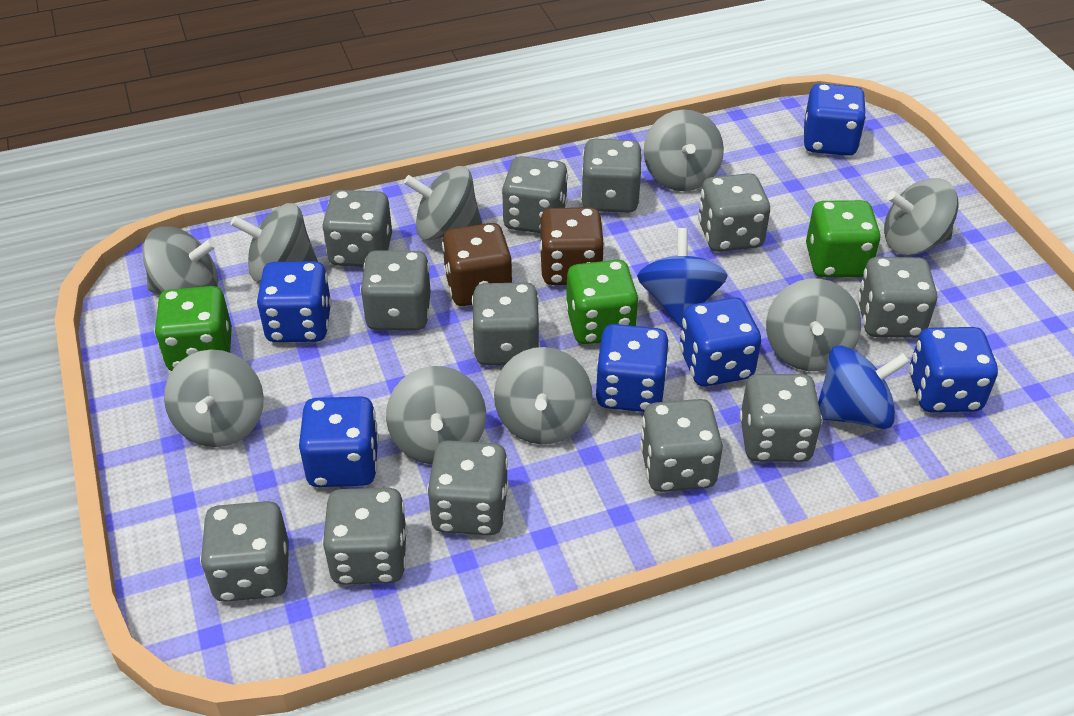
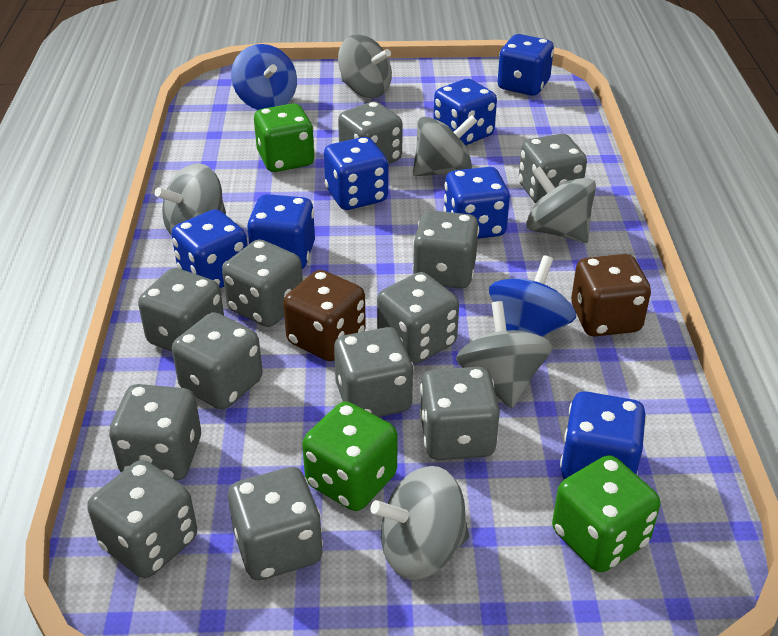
blue dice: [256,261,332,342] [299,396,379,487] [596,324,669,412] [679,297,761,386] [804,83,866,156] [909,327,998,412] = 6 -> [171,209,248,288] [247,194,315,269] [324,137,388,210] [433,79,497,146] [443,167,510,239] [497,34,554,96] [560,391,646,479] = 7
grey spinning top: [142,226,218,294] [164,350,264,447] [230,203,318,282] [386,366,486,464] [404,166,482,240] [494,347,593,444] [644,110,724,191] [766,278,861,371] [884,178,958,255] = 9 -> [155,163,226,236] [338,35,392,98] [371,466,469,580] [413,115,477,176] [456,301,552,409] [526,166,596,243] = 6

